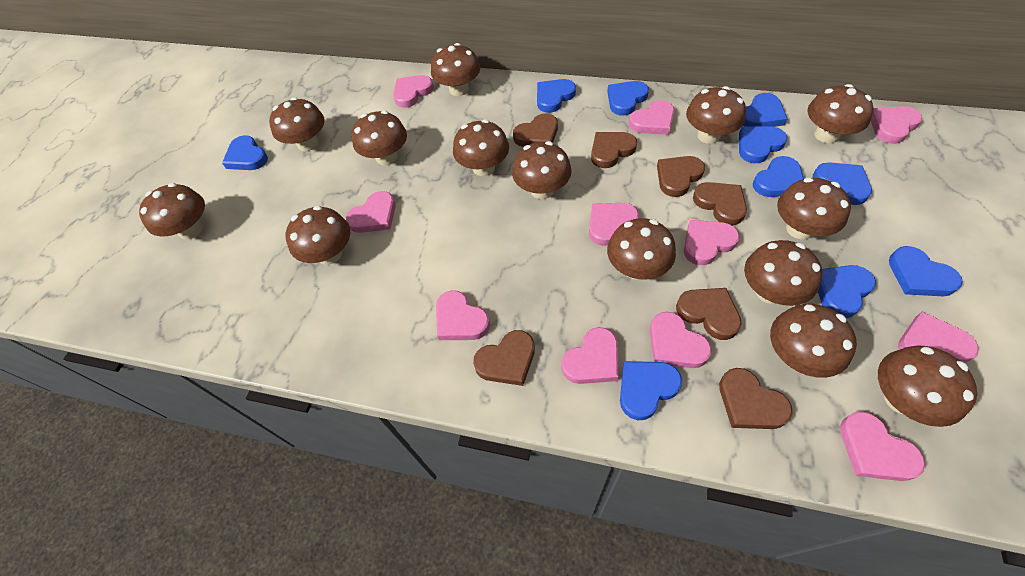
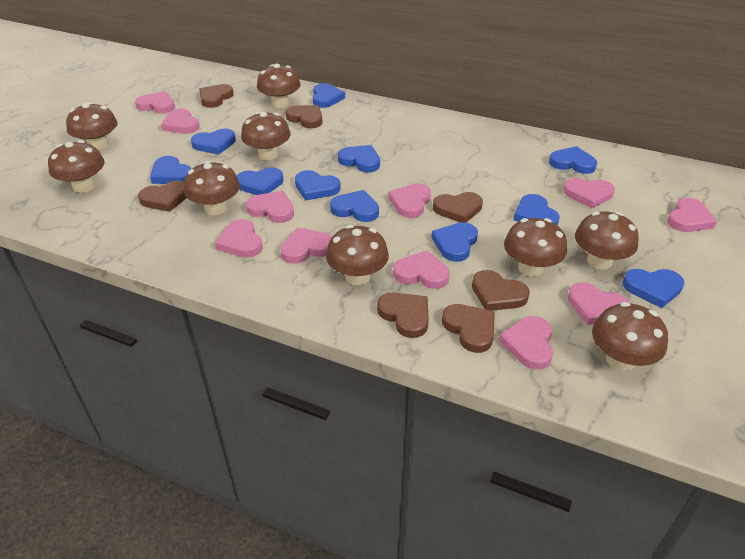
blue heart: [222,135,268,170] [537,79,576,113] [607,81,649,116] [620,361,682,420] [739,126,787,163] [743,93,787,127] [753,156,804,197] [812,162,872,205] [818,265,876,318] [889,246,963,296] = 10 -> [150,156,191,184] [191,129,236,155] [237,168,284,195] [295,170,341,201] [313,83,345,108] [330,190,379,222] [338,145,380,172] [431,222,478,262] [513,194,560,225] [549,146,597,174] [623,269,685,308] = 11
brown mushroom: [139,183,205,240] [269,97,325,151] [285,206,350,265] [352,110,407,165] [431,43,480,96] [453,119,509,176] [512,141,572,199] [607,218,676,280] [686,86,746,144] [744,240,823,306] [770,304,857,378] [777,178,851,240] [807,84,874,143] [878,345,977,427] = 14 -> [48,140,105,193] [66,102,118,151] [184,161,240,215] [241,112,291,160] [257,64,301,108] [326,225,389,285] [504,218,567,277] [575,211,639,269] [592,302,668,371] = 9

